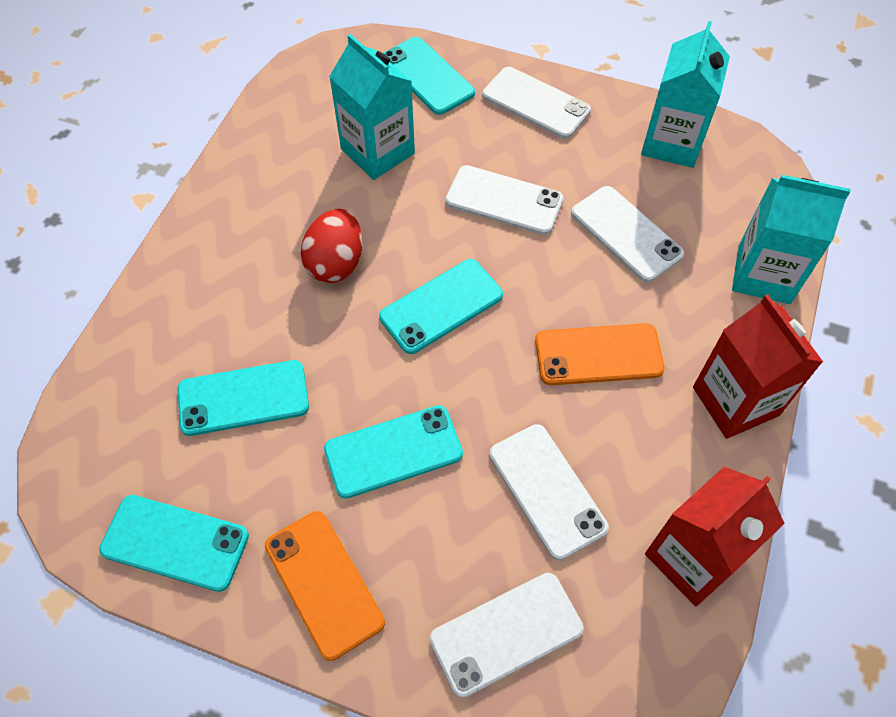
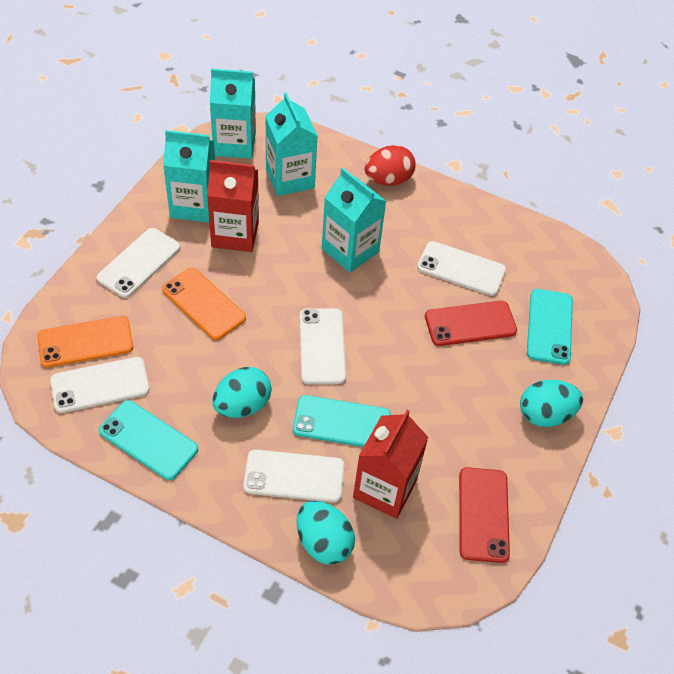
red phone: none = 0 -> [425,301,517,346] [459,467,510,563] = 2
turquoise carton: [329,34,415,180] [641,21,730,168] [732,175,851,304] = 3 -> [163,130,215,222] [210,69,256,159] [265,92,318,196] [322,168,386,273] = 4
turquoise egg: none = 0 -> [212,367,272,418] [296,501,355,565] [520,380,583,427] = 3
turquoise phone: [99,495,249,592] [178,360,309,436] [324,405,463,499] [379,259,503,354] [384,37,475,115] = 5 -> [99,400,198,480] [293,395,391,447] [527,289,573,365] = 3

